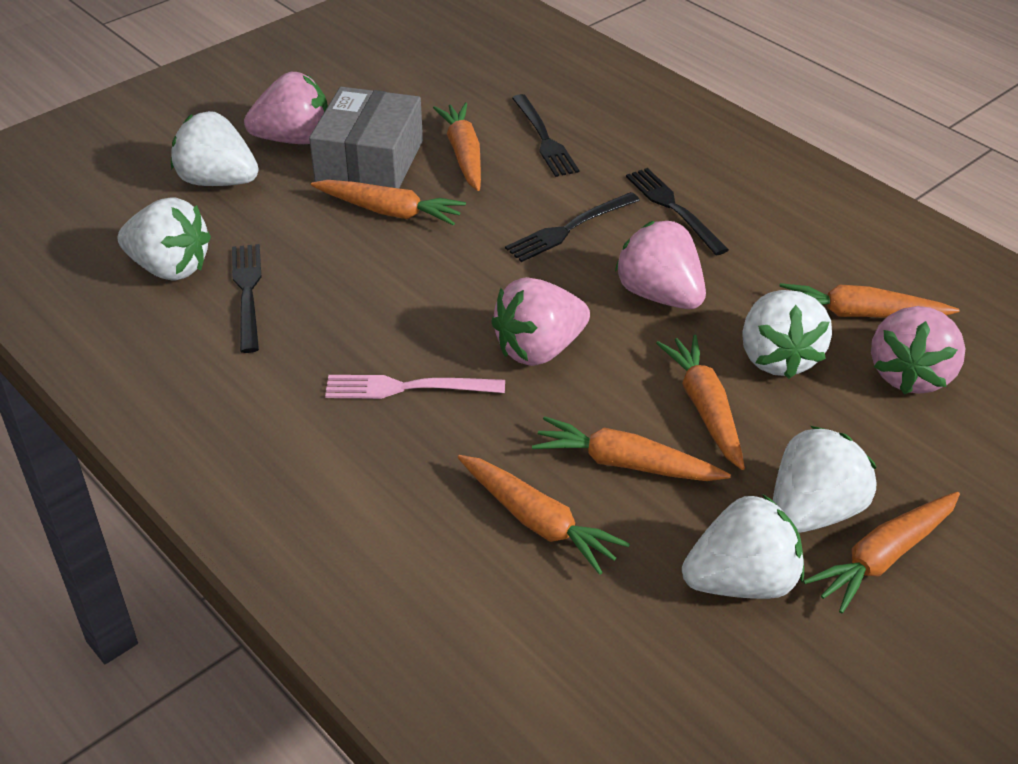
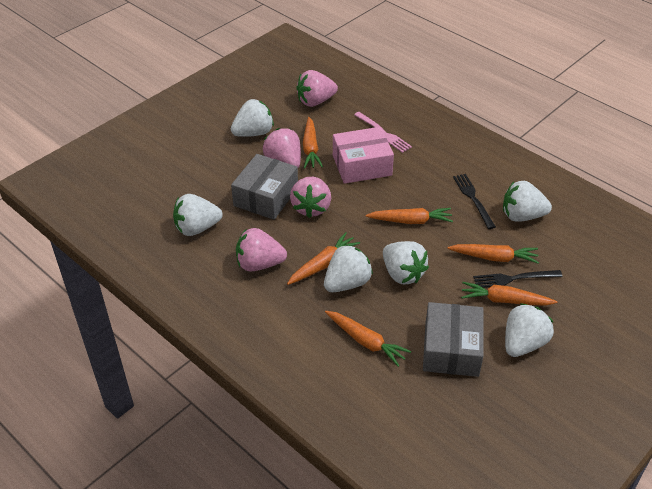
black fork: [232,244,261,353] [505,192,640,262] [512,94,579,177] [626,168,729,255] = 4 -> [453,174,496,229] [473,270,563,288] = 2
grey box: [309,87,423,188] = 1 -> [231,154,298,220] [423,302,484,377] = 2
orange carrot: [311,180,466,225] [433,103,481,191] [458,455,630,575] [532,416,731,481] [656,335,745,470] [779,283,959,318] [803,492,960,614] = 7 -> [287,232,360,285] [303,117,323,168] [325,311,411,367] [366,208,453,224] [447,244,539,264] [461,282,557,306] = 6
pink box: none = 0 -> [333,127,394,184] = 1
white strawberry: [118,198,211,280] [171,111,259,186] [682,494,804,599] [742,290,832,379] [773,426,877,533] = 5 -> [173,194,223,236] [231,99,274,137] [324,244,373,292] [383,241,429,284] [503,181,552,222] [505,303,554,357] = 6

